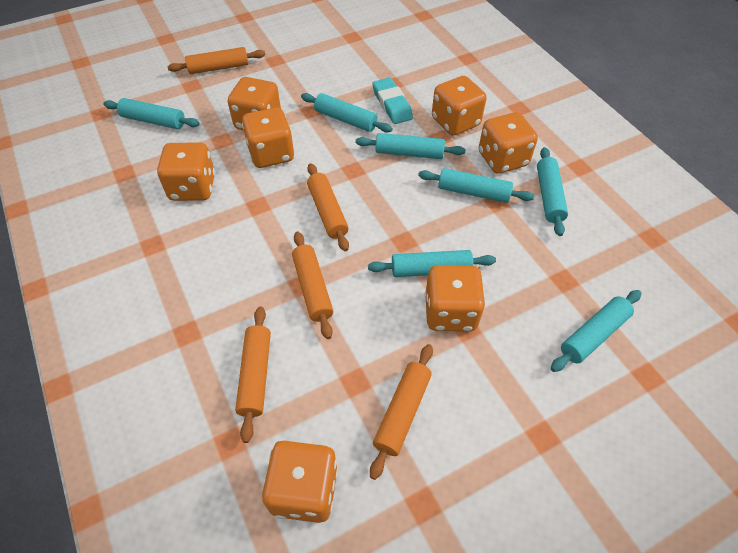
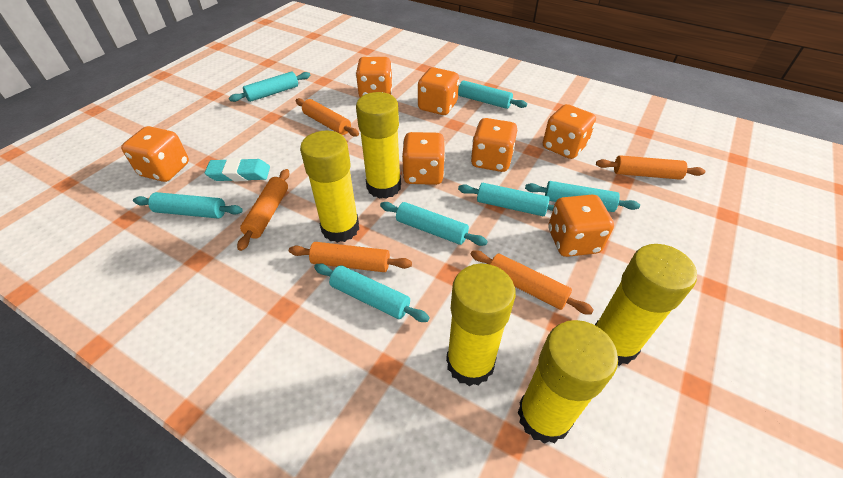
yellow glue stick: none = 0 -> [300,131,359,243] [356,92,401,199] [446,263,516,386] [517,320,618,444] [595,244,697,366] = 5

